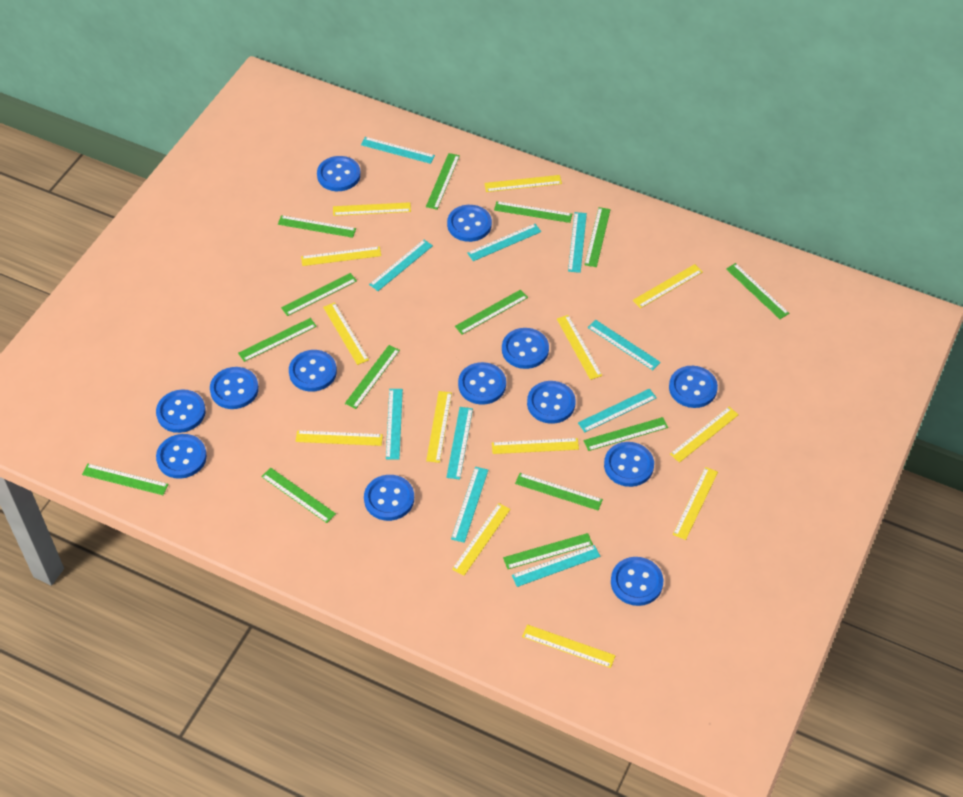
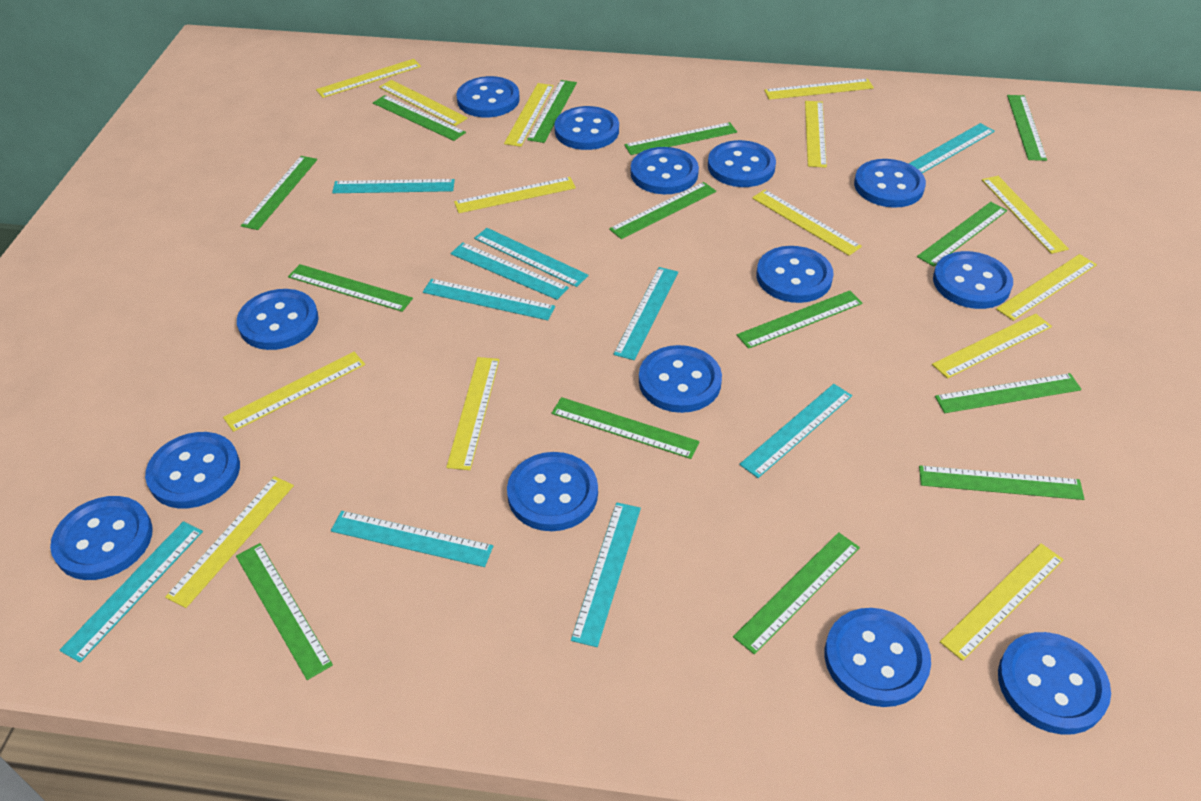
blue button: [156,389,206,433] [156,434,207,479] [210,367,259,409] [289,350,337,392] [317,156,361,191] [364,475,414,521] [447,205,492,242] [458,362,506,405] [502,328,549,369] [527,381,576,424] [604,442,654,487] [611,557,663,606] [669,366,718,408] = 13 -> [50,496,153,580] [145,432,240,508] [237,289,319,350] [456,76,520,117] [507,452,598,531] [554,106,619,150] [631,147,699,194] [639,345,722,413] [708,140,776,187] [757,246,834,303] [825,608,931,707] [854,159,926,208] [933,251,1013,309] [998,632,1111,735] = 14
yellow ruler: [296,430,383,446] [301,246,381,266] [323,302,369,365] [333,202,411,216] [426,391,452,463] [452,503,511,576] [484,175,562,192] [492,438,579,454] [522,624,616,668] [557,315,602,380] [633,264,703,308] [670,407,739,463] [673,467,718,540] = 13 -> [165,476,294,608] [223,352,365,432] [316,59,421,98] [379,80,468,126] [446,357,499,470] [454,177,576,213] [504,83,554,147] [752,190,862,256] [764,79,874,100] [805,101,827,168] [932,314,1052,379] [940,543,1064,661] [982,176,1069,254] [996,254,1097,321] = 14

